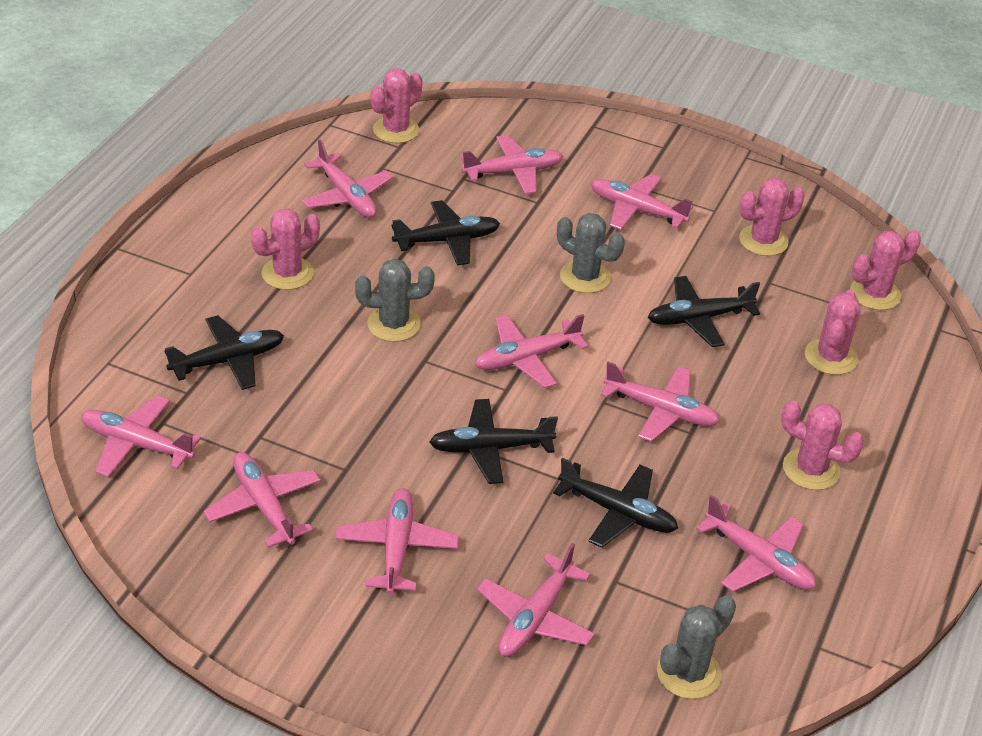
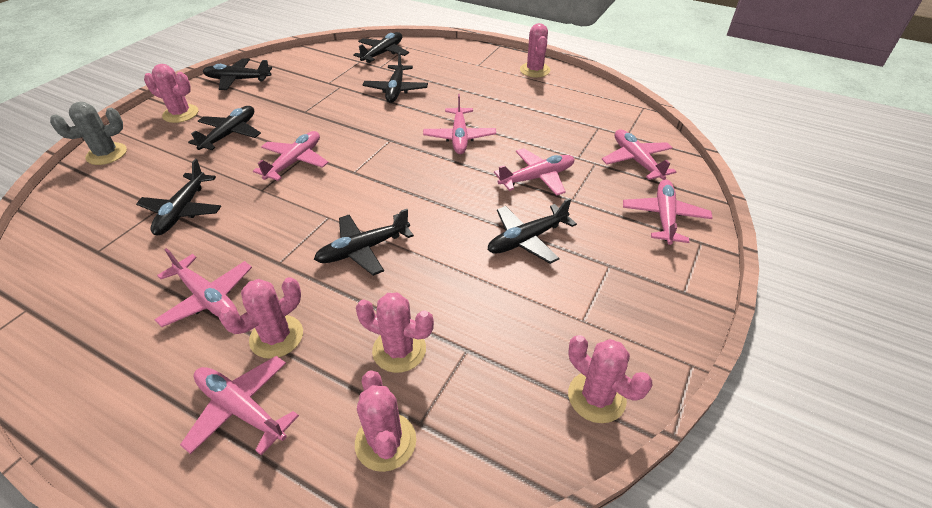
black plane: [165,315,284,390] [391,200,500,265] [429,399,558,484] [553,458,678,548] [648,276,760,347] = 5 -> [136,159,221,235] [188,106,261,150] [203,58,272,90] [314,209,414,276] [353,32,409,63] [363,52,428,103] [488,198,577,264] = 7
grey cactus: [355,259,435,342] [557,213,625,293] [657,595,736,699] = 3 -> [50,102,127,165] = 1
pink plane: [81,395,201,477] [204,452,321,548] [302,140,393,218] [335,488,459,595] [461,135,563,194] [475,314,588,388] [477,543,595,657] [591,174,693,230] [601,362,720,442] [696,495,816,592] = 10 -> [154,248,252,327] [180,356,299,455] [253,131,329,181] [423,94,496,154] [494,148,575,196] [602,129,676,180] [623,179,713,245] = 7

